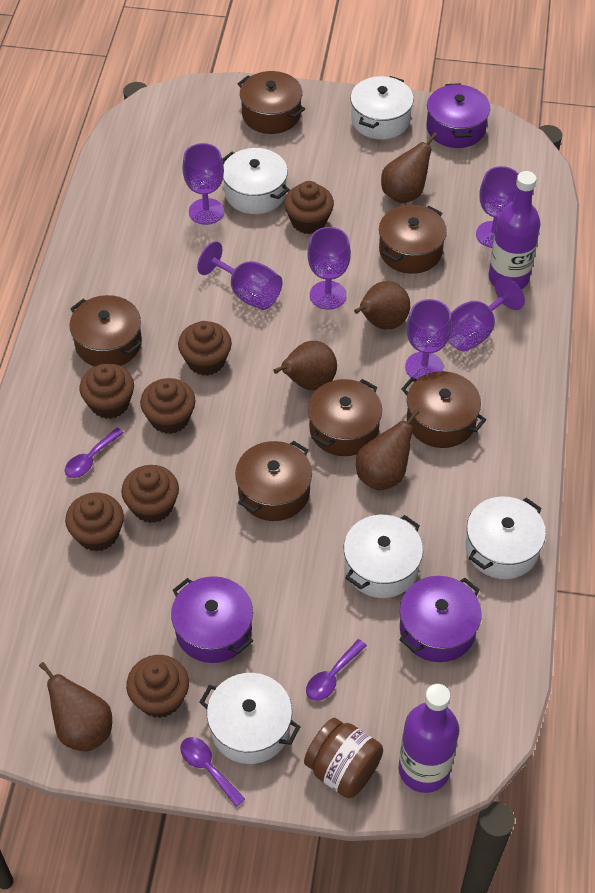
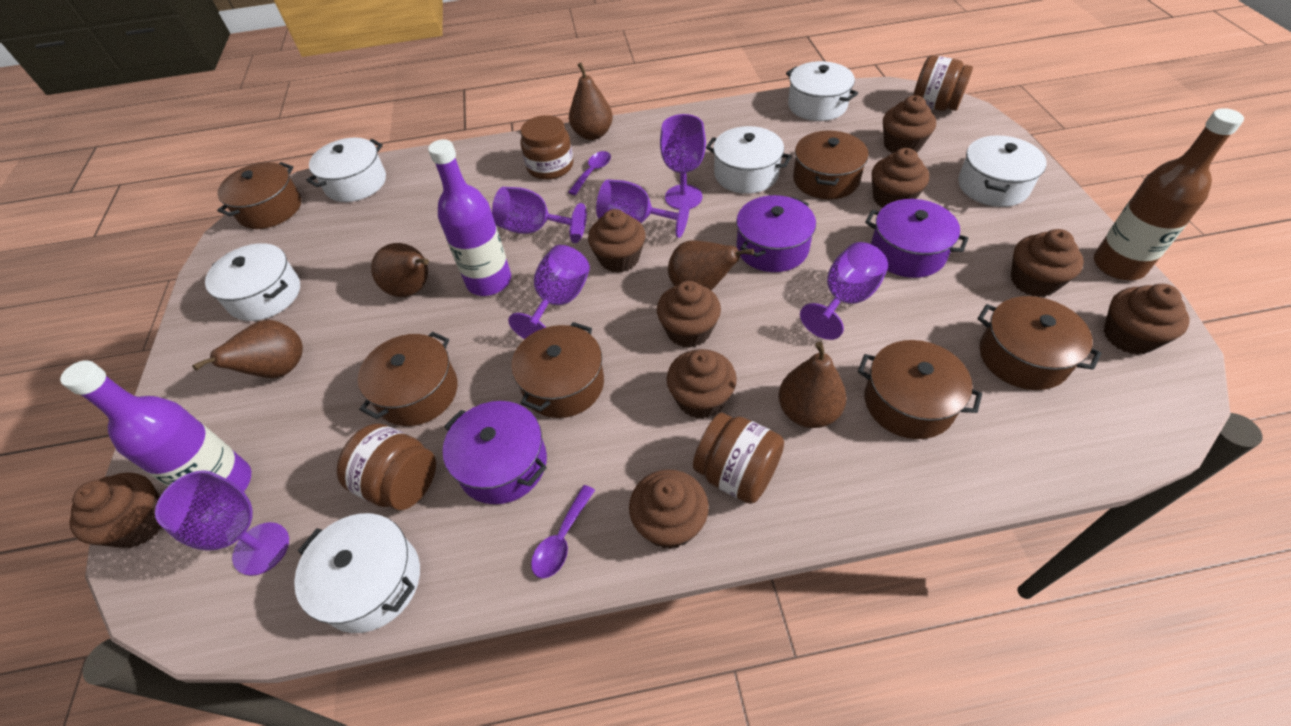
brown bottle: none = 0 -> [1094,108,1244,280] = 1
brown cupcake: [65,493,124,552] [79,363,134,419] [121,465,179,523] [126,655,189,718] [140,378,195,434] [178,321,232,376] [284,181,334,234] = 7 -> [70,472,162,548] [588,209,646,273] [629,469,709,549] [657,281,721,348] [667,349,737,419] [872,148,929,208] [883,95,936,154] [1011,229,1084,297] [1104,284,1190,355] = 9
brown jar: [304,718,383,798] = 1 -> [337,423,436,510] [520,115,573,180] [693,413,784,504] [913,55,973,111] = 4
purple spoon: [65,428,124,478] [180,737,245,807] [306,639,367,701] = 3 -> [531,485,595,578] [568,151,611,195] = 2
white pot: [200,673,300,764] [222,148,290,214] [344,515,423,598] [350,76,414,139] [466,496,546,579] = 5 -> [205,243,300,321] [294,513,420,633] [306,138,386,202] [706,126,792,194] [786,61,858,121] [958,135,1047,207] = 6

